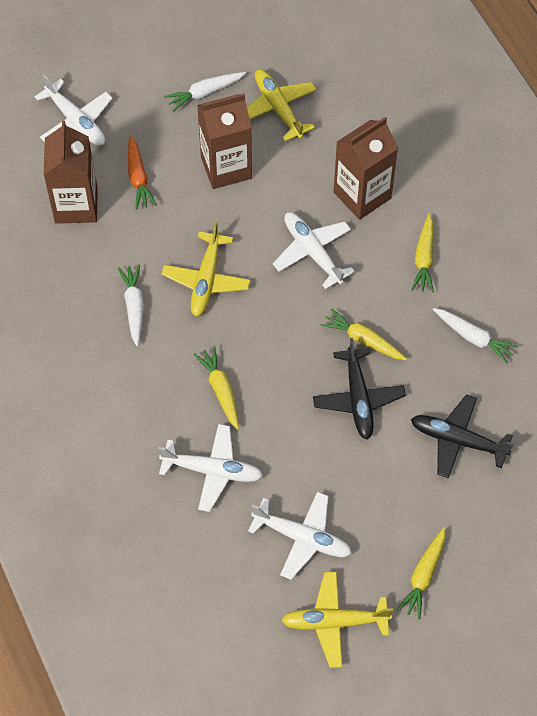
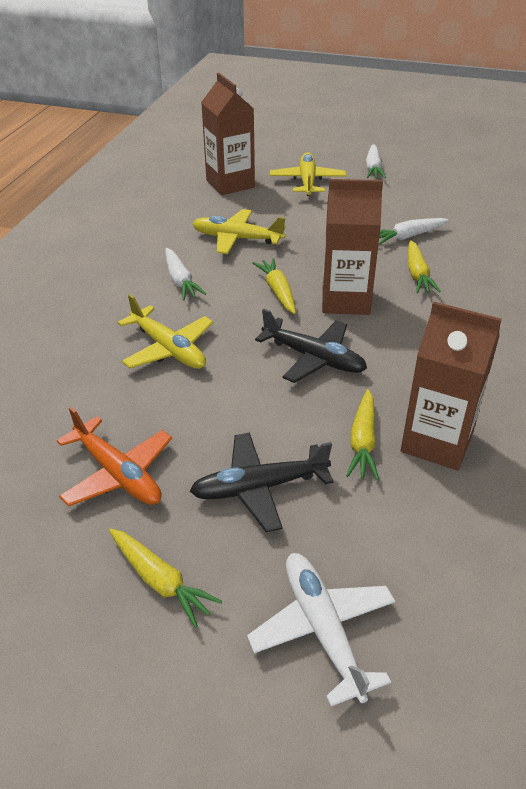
orange carrot: [128,135,157,209] = 1 -> none = 0
orange plane: none = 0 -> [57,407,172,507] = 1
white plane: [35,74,113,146] [158,424,263,512] [248,492,352,580] [273,212,355,289] = 4 -> [247,553,395,706] = 1

